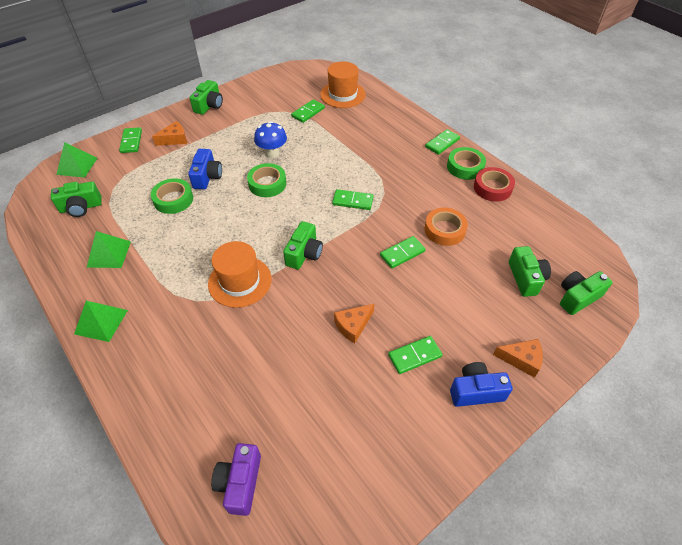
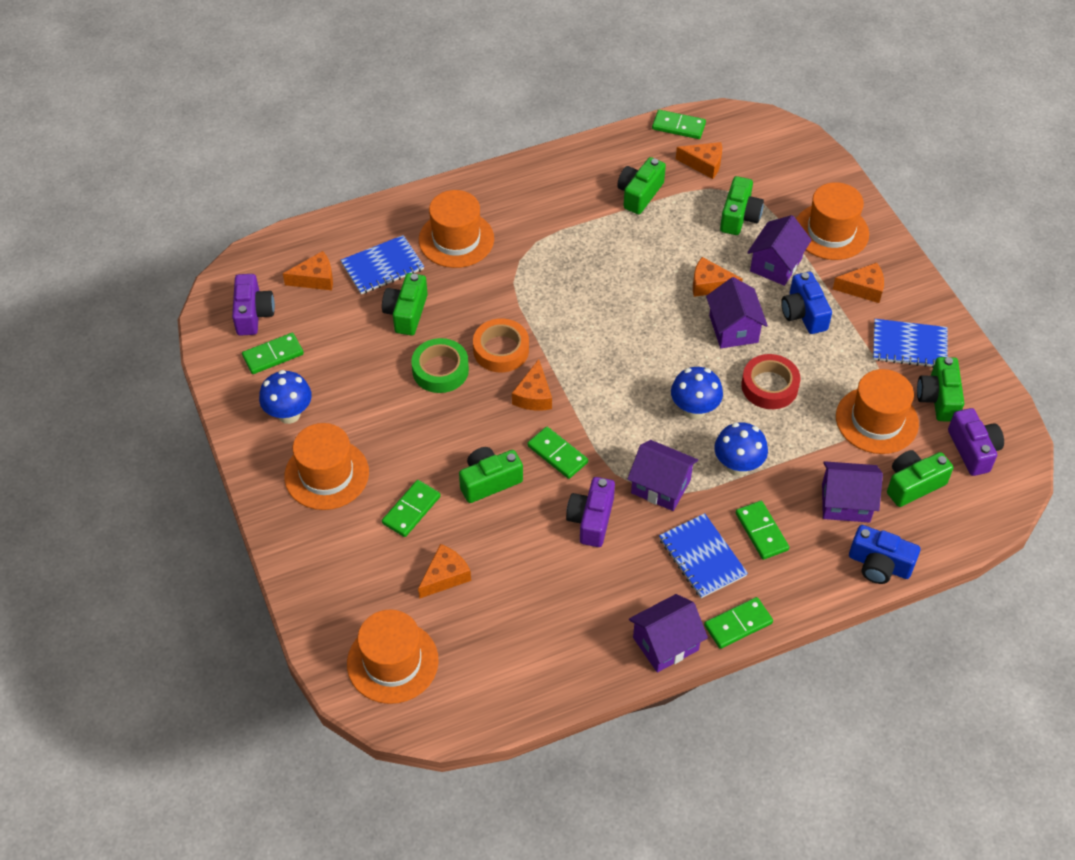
blue mushroom: [254,121,287,158] = 1 -> [259,370,312,424] [671,367,723,420] [714,422,768,476] = 3
blue notebook: none = 0 -> [340,235,424,294] [659,513,748,598] [873,319,948,368] = 3
green camera: [51,181,102,217] [190,80,223,115] [283,221,323,269] [509,246,551,297] [560,271,613,315] = 5 -> [382,273,428,336] [459,447,523,503] [617,157,666,214] [720,176,764,235] [887,450,953,507] [917,357,964,422] = 6
green pyramid: [56,142,97,178] [74,301,128,342] [87,231,131,268] = 3 -> none = 0
green tape: [151,178,193,214] [247,163,286,197] [447,147,486,180] = 3 -> [411,338,469,393] = 1
orange cheese: [152,121,187,146] [334,304,374,343] [493,339,543,378] = 3 -> [283,251,333,290] [418,544,471,599] [512,359,552,410] [676,142,722,179] [693,257,743,297] [833,263,884,303] = 6
orange hat: [208,241,272,308] [320,61,366,108] = 2 -> [284,423,369,510] [347,609,439,704] [419,190,494,268] [796,182,869,260] [836,369,919,454] = 5
purple camera: [211,443,261,516] = 1 -> [232,274,275,335] [566,477,615,547] [948,408,1004,476] = 3
purple house: none = 0 -> [628,440,698,511] [629,594,708,673] [706,277,768,348] [747,215,812,286] [822,461,883,523] = 5

